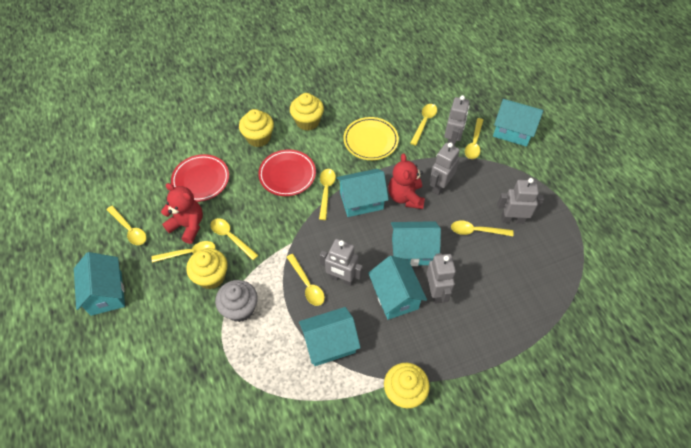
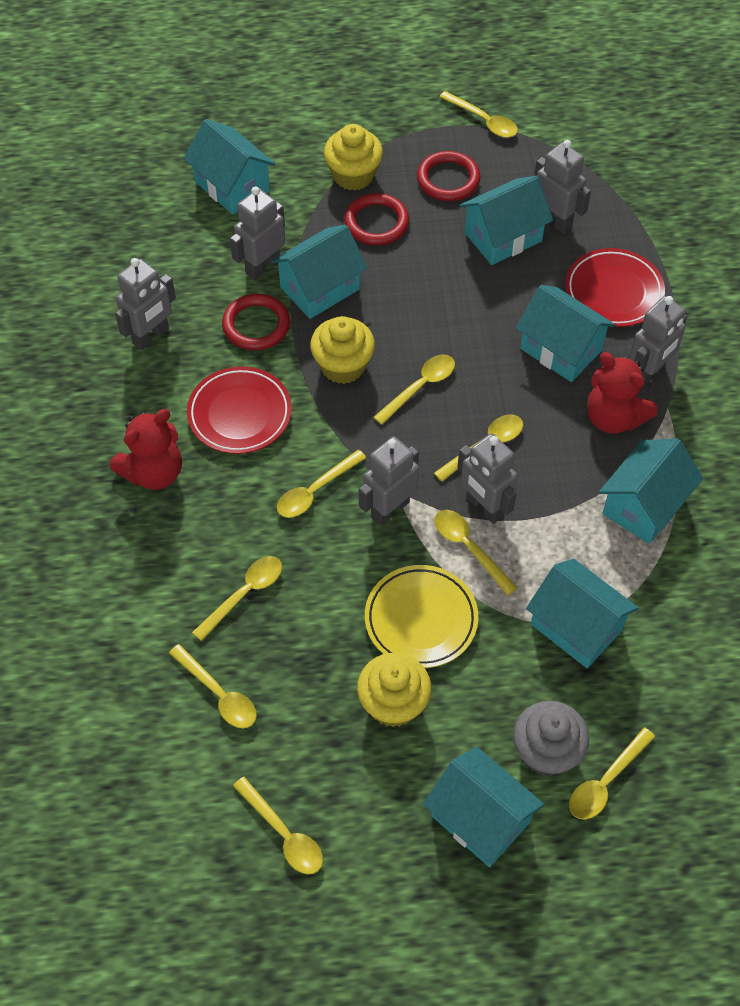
grey robot: [320,239,363,286] [426,253,456,304] [430,142,460,195] [444,95,470,146] [497,178,544,224] = 5 -> [115,258,176,350] [230,187,285,280] [359,436,419,526] [457,433,518,524] [534,140,591,234] [629,296,687,385] = 6
red ring: none = 0 -> [222,294,290,350] [344,193,409,245] [417,151,480,201] = 3
turquoise house: [74,252,125,316] [299,307,361,366] [337,169,389,217] [368,256,427,320] [391,221,441,266] [493,99,543,147] = 6 -> [184,119,275,215] [271,225,367,319] [423,747,544,867] [460,176,553,265] [516,285,615,382] [526,559,638,668] [599,438,703,544] = 7
yellow cupcake: [186,248,228,289] [239,109,274,147] [290,93,324,131] [384,363,430,408] = 4 -> [310,316,375,384] [324,124,383,191] [357,653,432,727] = 3
yellow spoon: [106,206,146,245] [151,241,216,263] [210,218,259,260] [287,254,325,306] [319,169,336,220] [410,104,437,146] [451,221,514,236] [465,118,483,159] = 8 -> [169,644,257,728] [192,556,282,641] [233,777,323,874] [277,450,366,518] [373,354,455,425] [434,414,523,482] [434,510,518,596] [439,91,518,138] [569,727,655,820] = 9

